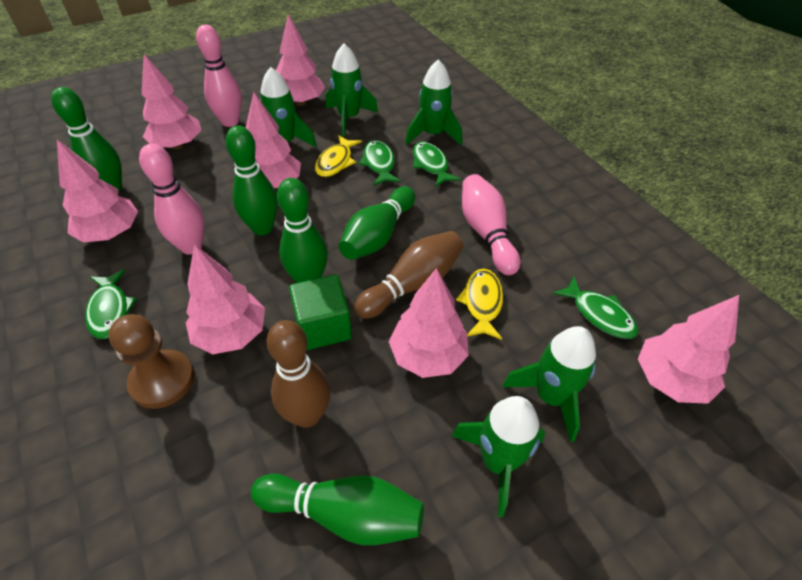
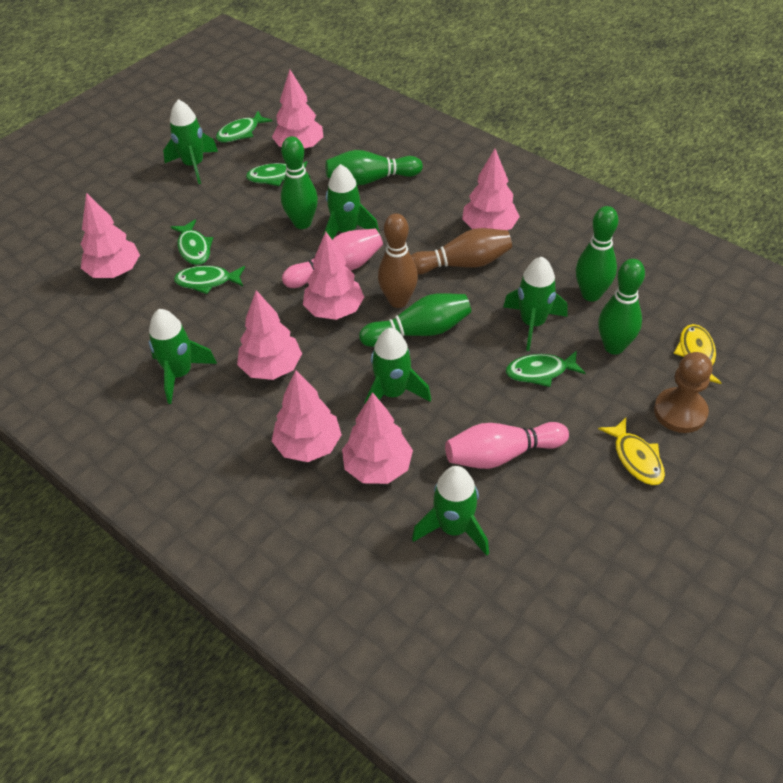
green cube: [289,274,352,350] = 1 -> none = 0
green fish: [85,269,137,339] [359,140,401,186] [413,142,461,187] [553,276,638,339] = 4 -> [171,219,213,265] [174,266,245,294] [216,111,272,143] [246,161,310,186] [506,350,586,387] = 5
green rocket: [260,67,317,147] [326,44,378,136] [405,59,462,145] [452,396,545,517] [502,326,596,442] = 5 -> [149,309,217,404] [163,99,218,184] [323,164,380,239] [365,328,431,403] [412,466,489,556] [503,256,568,351] = 6
pink bowling pin: [139,144,205,254] [196,25,242,127] [462,174,520,275] = 3 -> [282,229,383,288] [445,422,569,469] = 2

